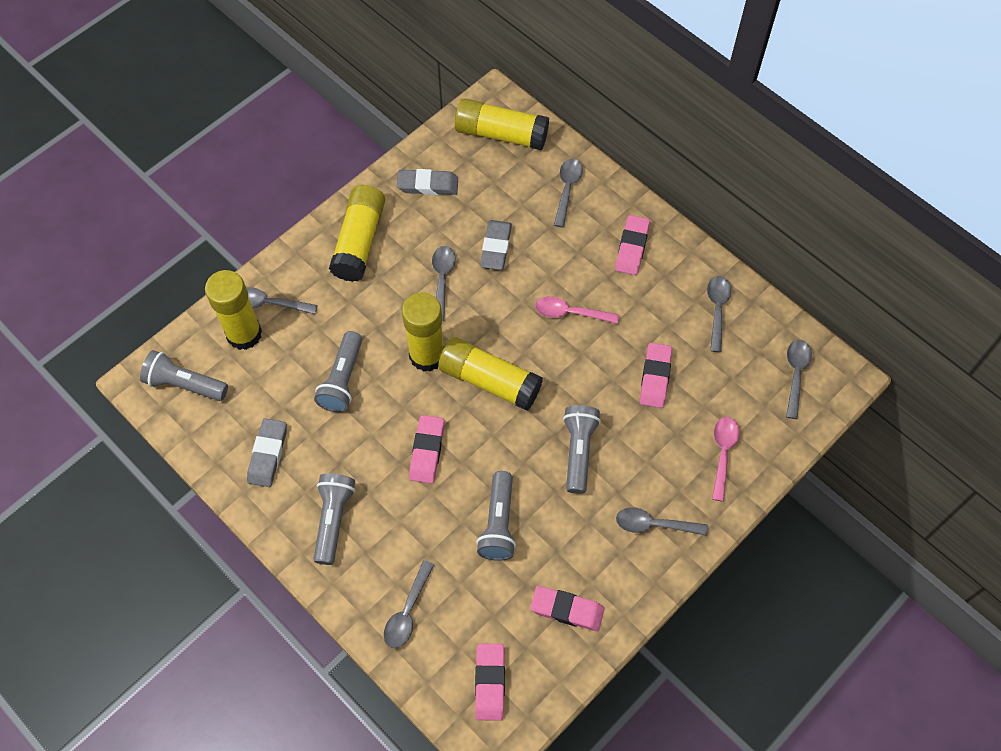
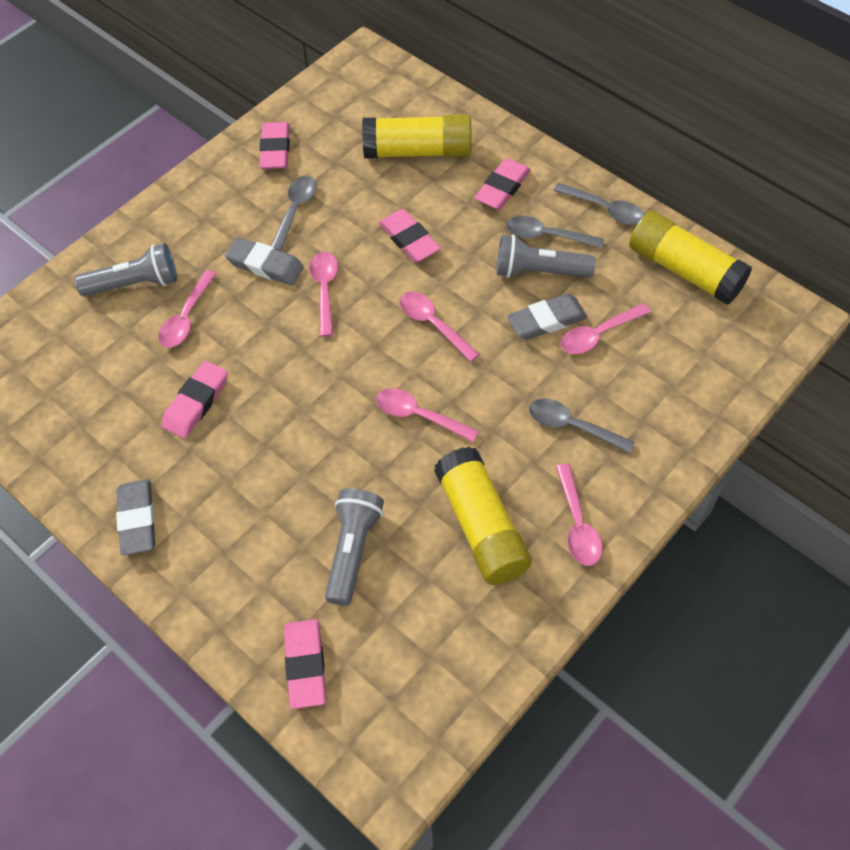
grey flashlight: [140,350,228,401] [314,331,362,412] [314,473,355,565] [477,471,516,561] [563,405,601,494] = 5 -> [75,243,177,296] [325,488,384,606] [496,235,595,278] = 3
grey spoon: [246,287,317,314] [384,560,434,648] [432,246,456,321] [554,159,583,227] [616,508,708,536] [707,276,731,352] [786,340,812,419] = 7 -> [271,176,317,251] [506,216,604,248] [529,398,635,453] [553,183,644,225] = 4
pink spoon: [535,296,619,324] [712,417,739,501] = 2 -> [158,270,216,348] [309,252,338,337] [376,388,479,442] [400,292,479,362] [556,464,603,566] [561,303,651,354] = 6
yellow glue stick: [205,270,262,350] [329,185,385,282] [402,292,444,372] [438,337,543,411] [455,98,549,150] = 5 -> [362,114,472,159] [434,447,532,585] [629,211,752,305] = 3

